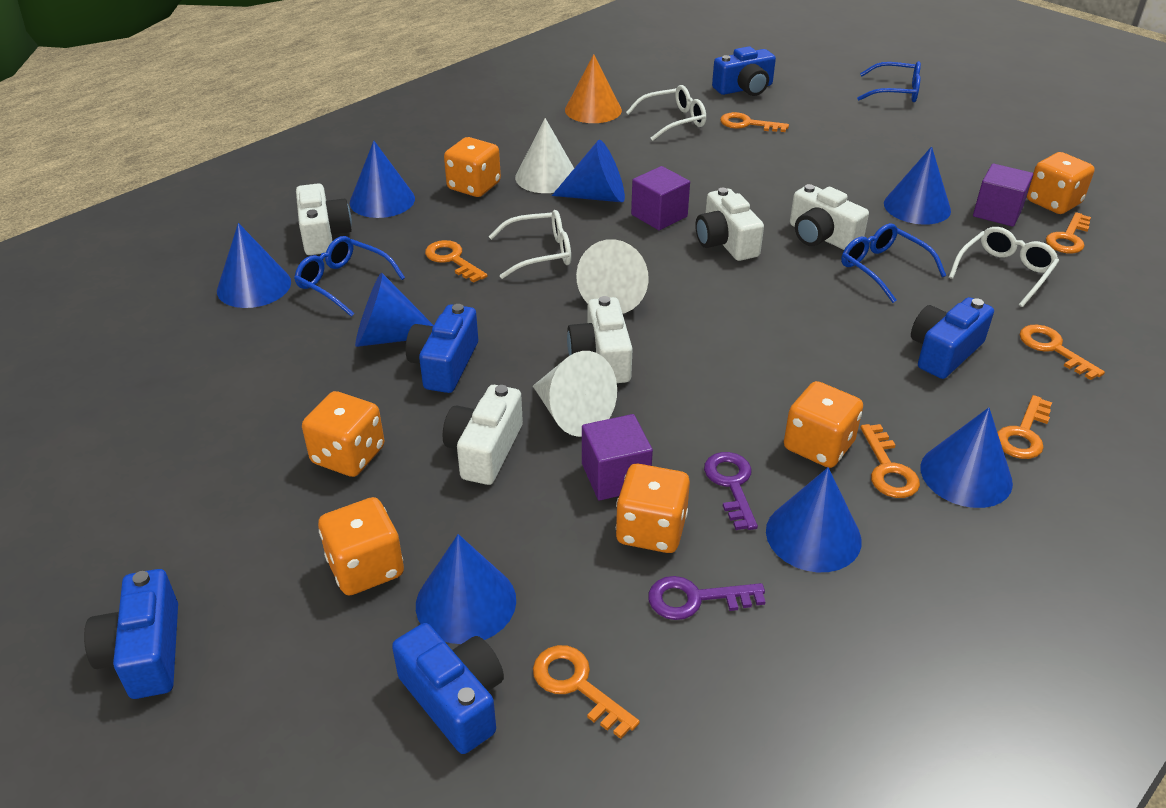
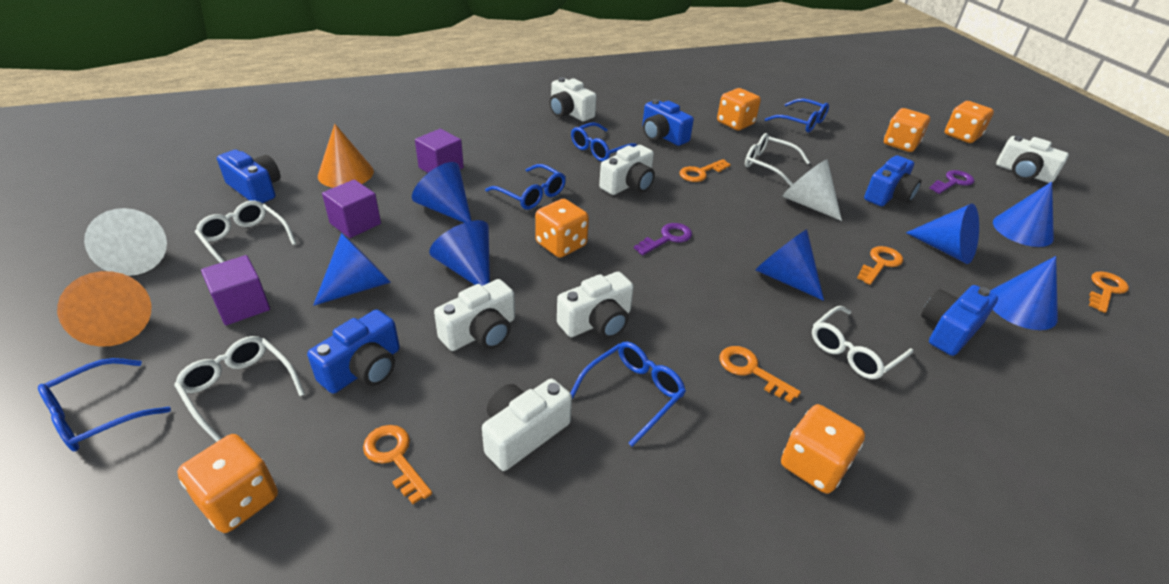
blue cone: [217,223,291,308] [350,141,415,218] [355,273,434,347] [416,534,516,644] [552,140,625,203] [766,467,862,572] [884,146,951,225] [920,407,1013,508] = 8 -> [313,233,391,306] [412,162,472,223] [429,220,490,286] [756,229,824,301] [906,203,979,264] [990,256,1058,330] [993,182,1054,247] = 7
blue glasses: [294,236,405,317] [841,223,946,303] [857,61,921,102] = 3 -> [38,358,171,452] [485,164,566,210] [570,342,686,447] [571,122,637,162] [765,98,829,132] = 5
orange cone: [565,54,622,123] = 1 -> [57,271,151,347] [318,124,374,188] = 2
orange key: [425,240,488,283] [533,645,640,739] [720,112,789,132] [860,424,920,498] [997,395,1052,459] [1019,325,1105,380] [1046,212,1091,253] = 7 -> [363,425,432,504] [679,159,731,182] [719,346,801,403] [857,246,903,285] [1089,271,1129,313] = 5
white camera: [296,183,352,255] [443,385,523,485] [567,296,633,383] [695,188,764,261] [790,184,869,250] = 5 -> [434,279,515,351] [482,379,572,471] [549,77,596,121] [557,272,634,339] [599,145,655,195] [996,136,1069,183] = 6
white cone: [515,118,574,193] [533,351,617,437] [576,239,649,314] = 3 -> [84,208,167,276] [783,159,842,221] = 2
white glasses: [488,210,571,279] [626,85,706,141] [949,227,1059,307] = 3 -> [174,336,305,442] [195,201,296,263] [745,133,810,186] [812,306,913,379] = 4

